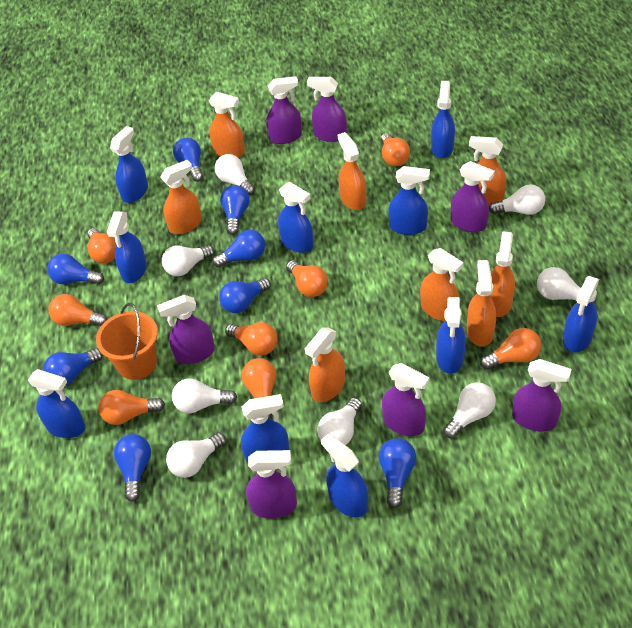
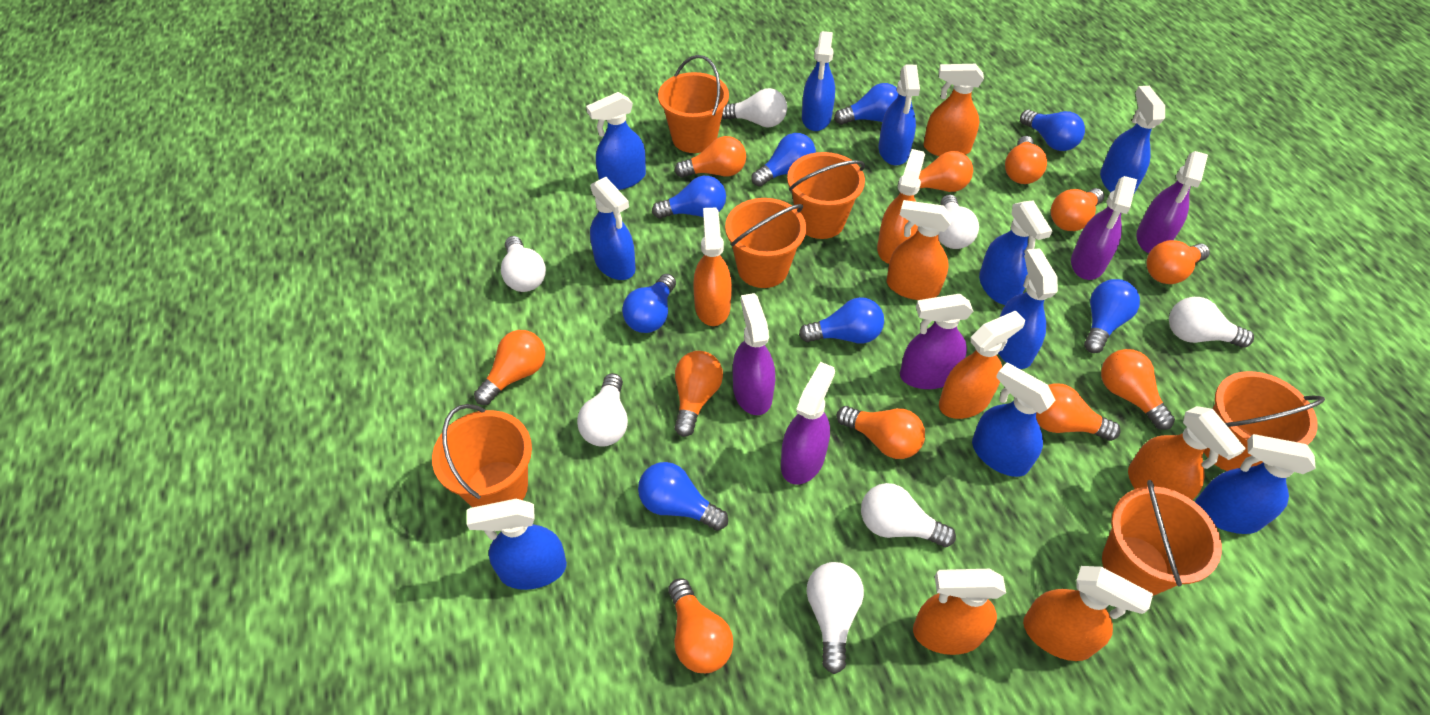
orange bucket: [96,303,158,380] = 1 -> [432,404,532,507] [658,55,729,153] [725,198,806,288] [787,152,865,239] [1102,480,1222,596] [1204,371,1325,471] = 6
orange light bulb: [49,294,107,326] [87,228,116,264] [98,390,165,425] [225,322,277,356] [242,358,276,418] [286,260,328,297] [381,133,410,166] [480,328,541,369] = 8 -> [474,330,545,405] [668,578,733,673] [674,136,746,178] [675,351,723,437] [837,406,925,459] [898,151,973,192] [1005,136,1047,184] [1036,383,1121,441] [1051,188,1104,231] [1101,349,1175,430] [1146,240,1210,284] = 11
purple spray bottle: [157,295,215,364] [246,450,297,519] [266,76,302,144] [307,77,347,142] [382,363,429,436] [451,161,495,232] [512,359,572,432] = 7 -> [733,293,775,415] [781,362,835,485] [900,294,973,389] [1071,176,1137,280] [1136,151,1208,253] = 5
white light bulb: [162,245,214,276] [166,432,226,478] [172,378,237,413] [215,154,255,195] [317,397,362,445] [443,382,496,438] [489,184,545,215] [537,267,596,303] = 8 -> [501,236,546,292] [577,373,628,447] [722,88,787,127] [807,562,864,674] [861,483,956,547] [938,194,979,249] [1169,297,1254,348] = 7

